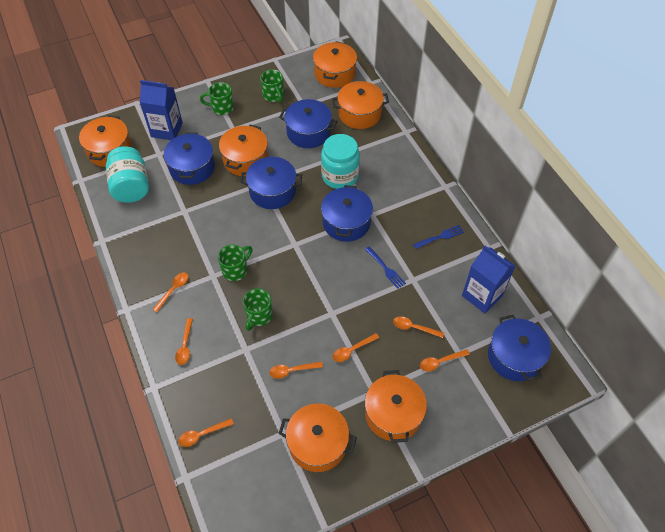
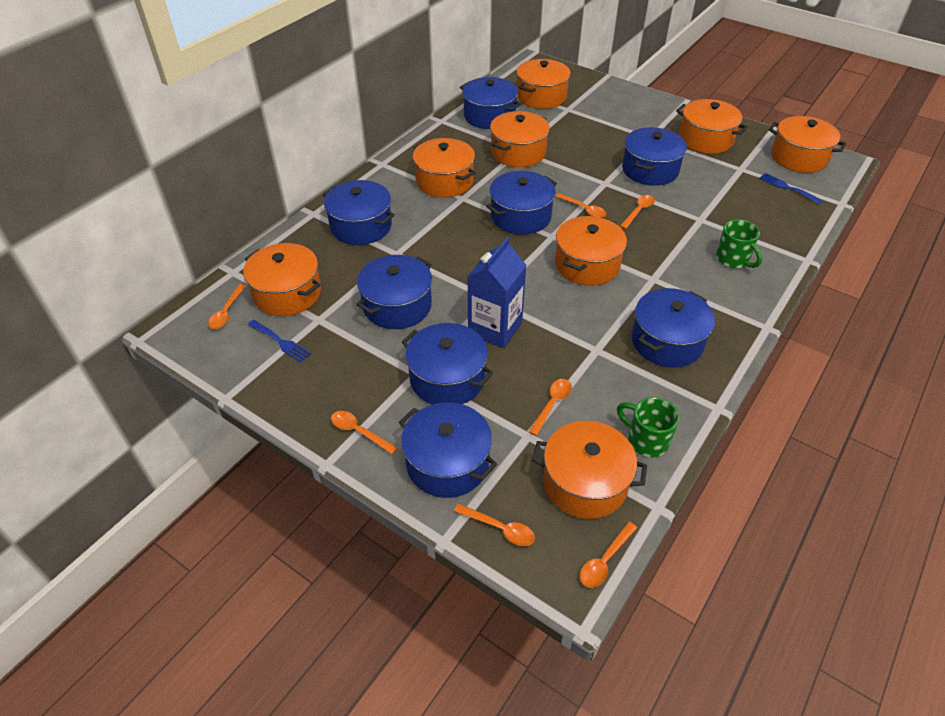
blue carton: [139,80,183,140] [462,246,515,314] = 2 -> [467,237,527,348] = 1
blue pot: [164,132,215,185] [240,157,302,209] [279,99,337,148] [321,185,373,242] [488,315,551,381] = 5 -> [323,180,395,245] [356,255,432,329] [399,402,497,498] [402,323,493,405] [460,77,521,129] [486,171,557,234] [622,127,687,186] [632,288,715,367] = 8
green mug: [200,82,234,115] [218,245,253,281] [243,288,273,331] [260,70,284,103] = 4 -> [617,397,679,457] [716,220,762,268] = 2
orange pot: [79,115,132,167] [219,124,268,176] [278,404,357,472] [313,42,357,88] [332,81,389,129] [365,370,427,443] = 6 -> [243,243,321,316] [413,138,475,198] [490,111,550,167] [517,59,571,109] [532,421,647,519] [555,216,627,286] [676,99,748,154] [769,116,846,173] = 8
turquoise jar: [106,146,149,203] [321,134,360,189] = 2 -> none = 0

